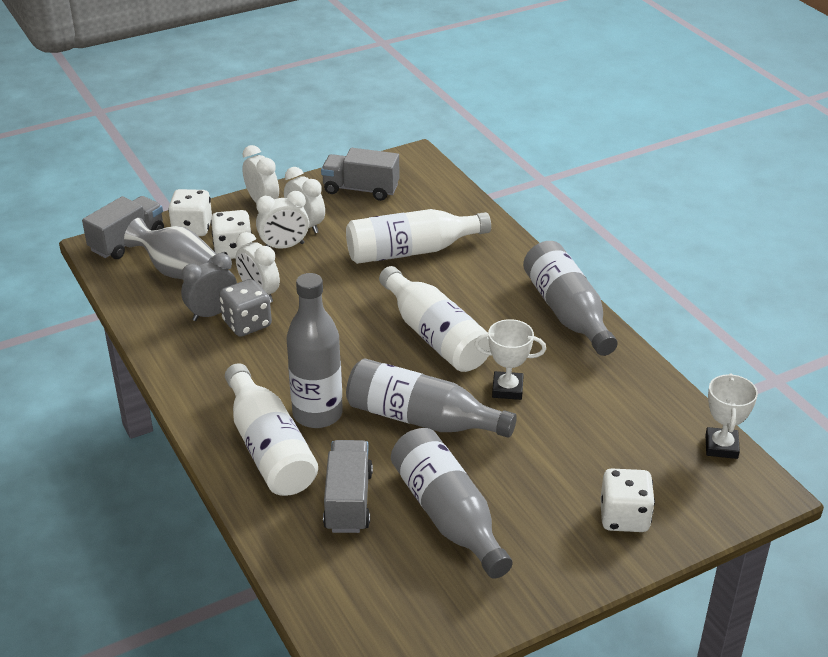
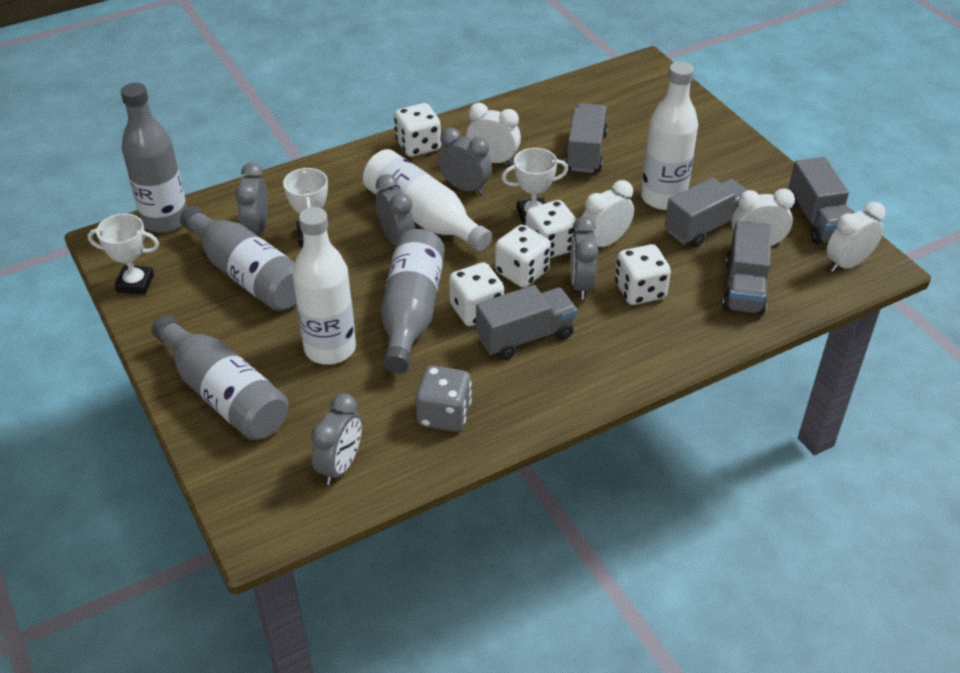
grey clock: [181,253,237,321] = 1 -> [235,163,268,235] [311,393,362,485] [376,174,415,245] [438,128,492,195] [571,216,598,299] = 5
grey truck: [82,196,164,259] [321,148,399,201] [323,440,373,533] = 3 -> [476,285,577,360] [565,103,608,173] [665,177,747,248] [722,221,772,315] [789,157,853,244] = 5
grey vase: [124,218,216,279] = 1 -> none = 0
white dice: [168,189,212,236] [211,210,252,259] [600,468,655,532] = 3 -> [394,103,441,157] [449,262,504,326] [495,225,551,288] [526,200,578,258] [615,244,671,305] = 5
white trophy: [474,319,546,400] [706,373,758,459] = 2 -> [88,214,159,294] [283,168,328,247] [502,148,568,225] = 3

